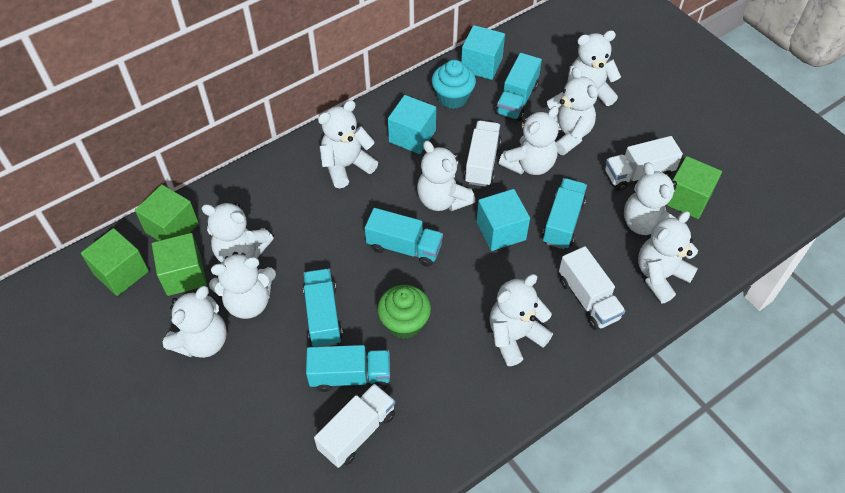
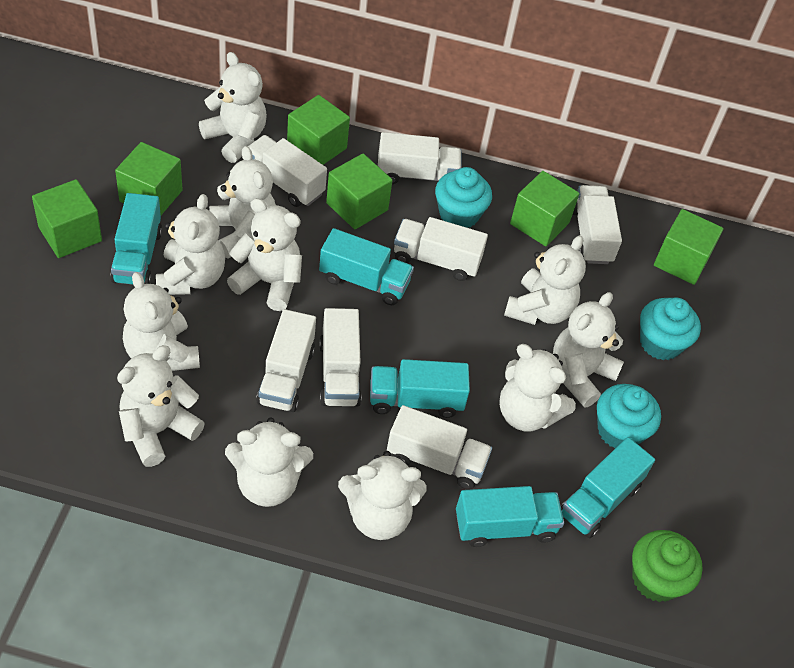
green cube: [81,228,149,296] [135,185,199,241] [152,233,207,296] [667,156,722,219] = 4 -> [32,179,102,258] [115,142,183,215] [287,95,350,165] [326,154,393,229] [510,171,579,246] [654,209,724,285] = 6
turquoise cube: [388,95,436,154] [461,25,505,80] [476,189,530,251] = 3 -> none = 0
turquoise cupcake: [432,60,476,109] = 1 -> [435,167,492,228] [597,384,661,448] [640,297,701,360] = 3
white truck: [314,384,395,468] [464,121,501,187] [559,246,625,330] [605,136,683,191] = 4 -> [248,135,327,207] [256,309,316,412] [319,308,362,406] [378,132,462,184] [387,405,492,490] [394,217,488,281] [573,185,622,264] = 7

